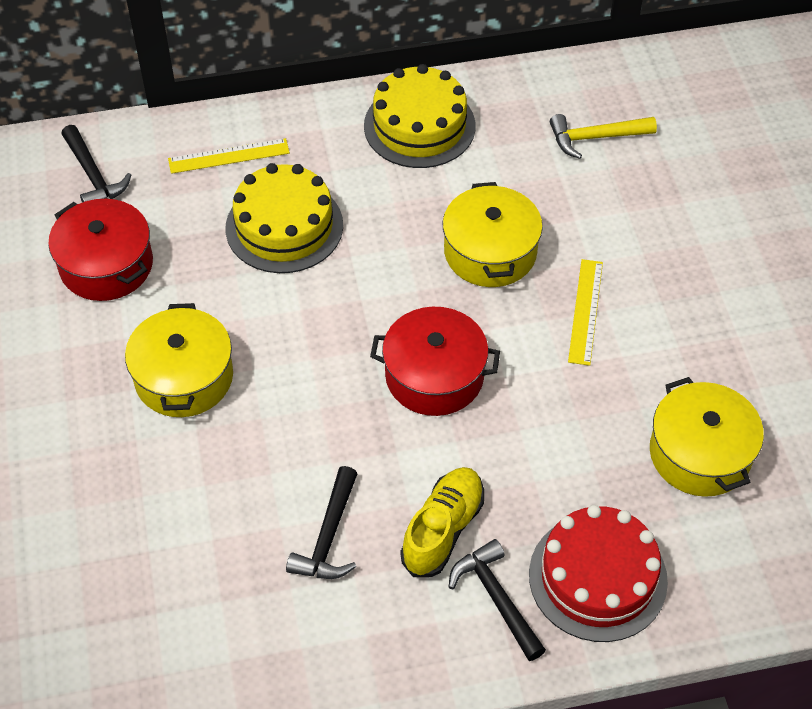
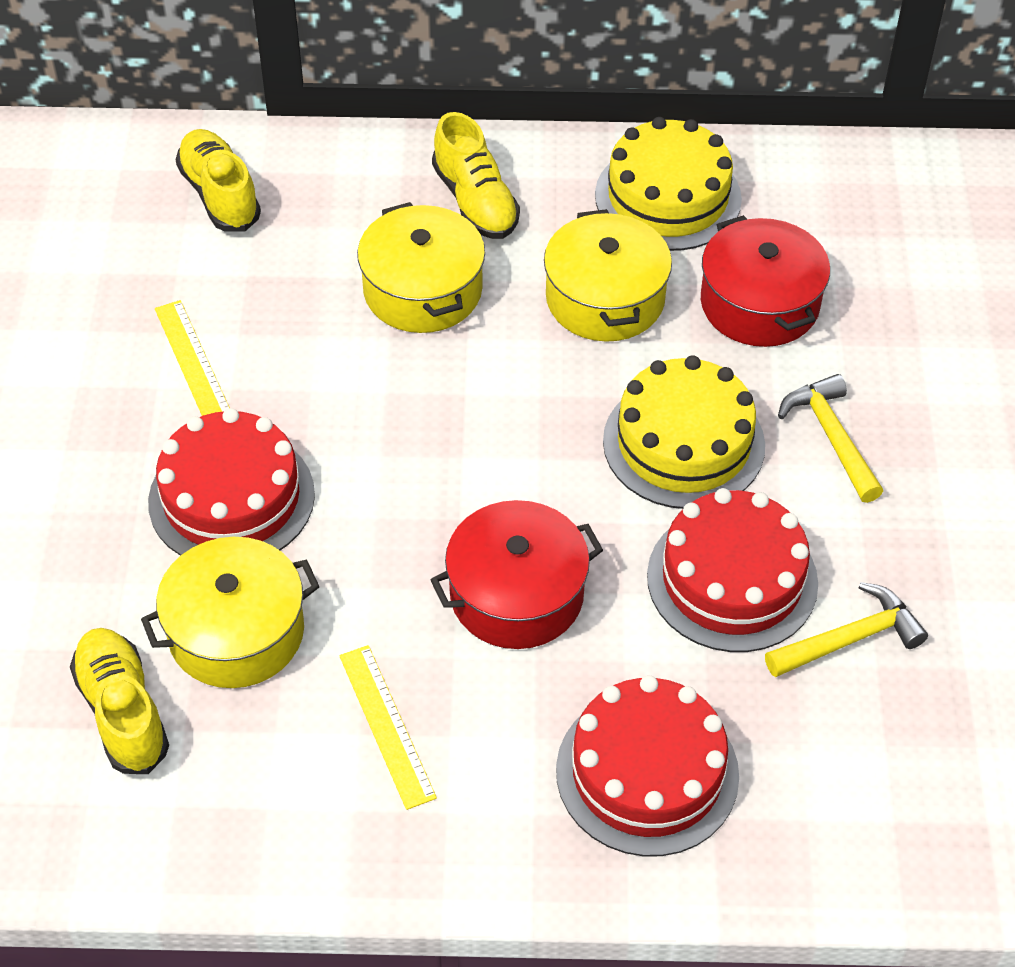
black hammer: [62,125,131,203] [286,466,358,579] [449,539,546,661] = 3 -> none = 0
red cake: [529,505,668,642] = 1 -> [148,408,315,556] [556,675,739,857] [647,488,818,652] = 3
yellow hammer: [550,114,657,159] = 1 -> [765,582,928,677] [778,374,883,503] = 2
yellow shoe: [400,467,484,577] = 1 -> [70,628,169,774] [176,129,261,232] [432,112,520,239] = 3

